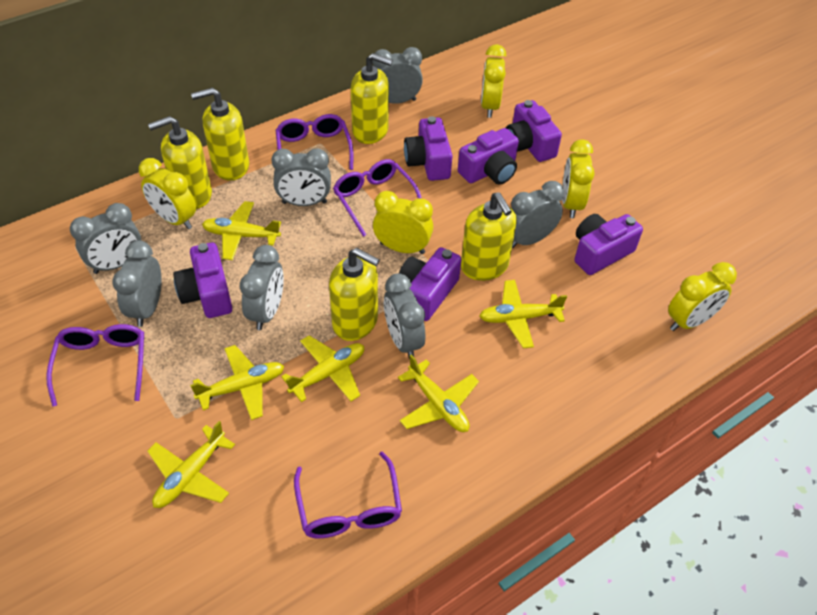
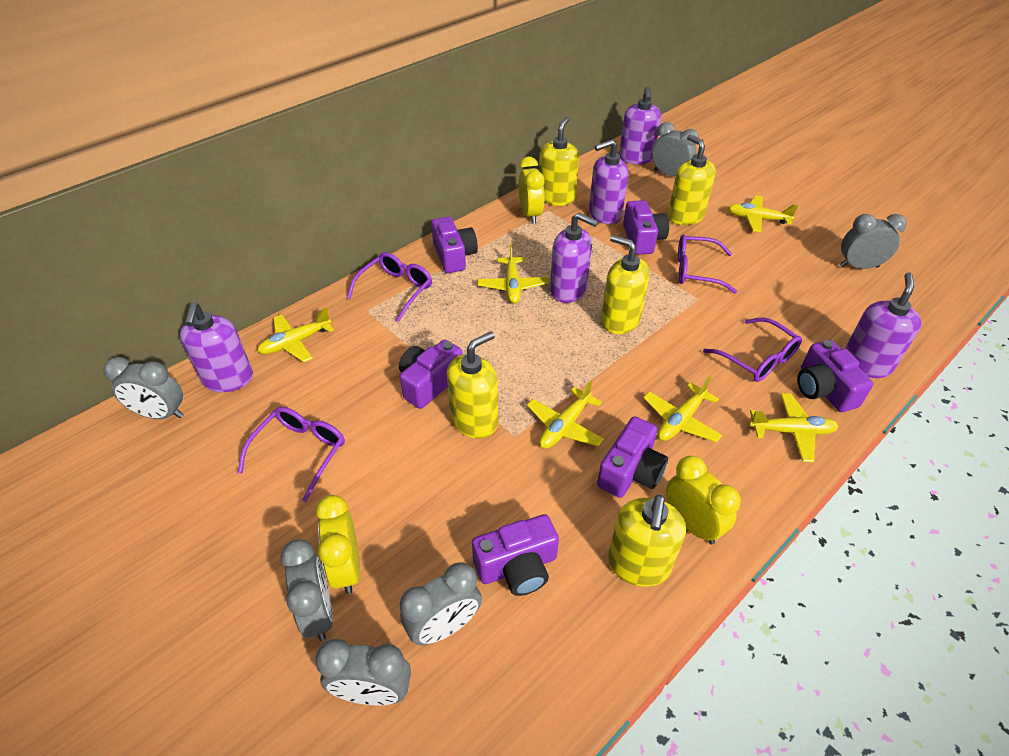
grey clock: [70,203,141,274] [112,240,162,327] [240,245,284,330] [271,148,331,206] [372,47,423,104] [384,273,425,359] [511,181,564,248] = 7 -> [103,357,184,419] [280,539,333,641] [315,639,411,706] [400,562,482,645] [652,122,699,176] [840,214,907,269] = 6
purple soap dispenser: none = 0 -> [180,302,253,392] [550,212,598,303] [589,139,628,224] [619,87,661,164] [845,273,922,378] = 5
yellow clock: [139,158,196,229] [373,191,433,254] [481,44,506,118] [562,139,594,218] [668,262,737,331] = 5 -> [316,495,360,594] [519,157,544,224] [666,456,741,544] = 3

